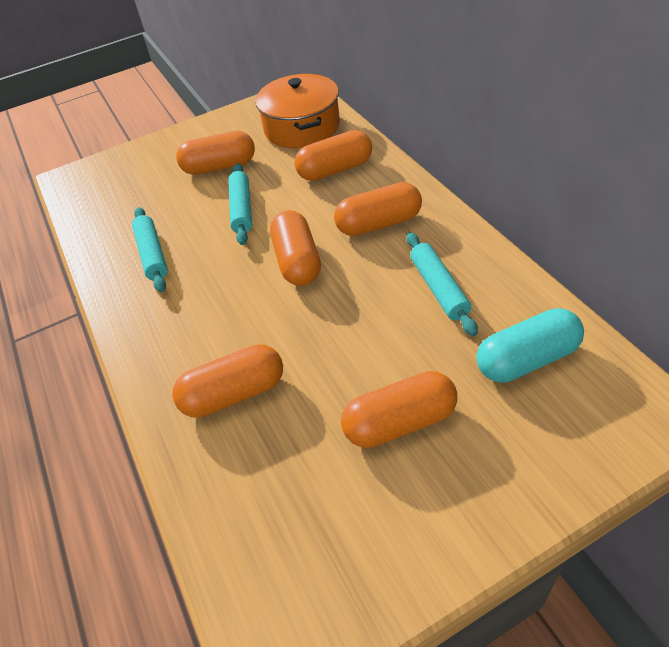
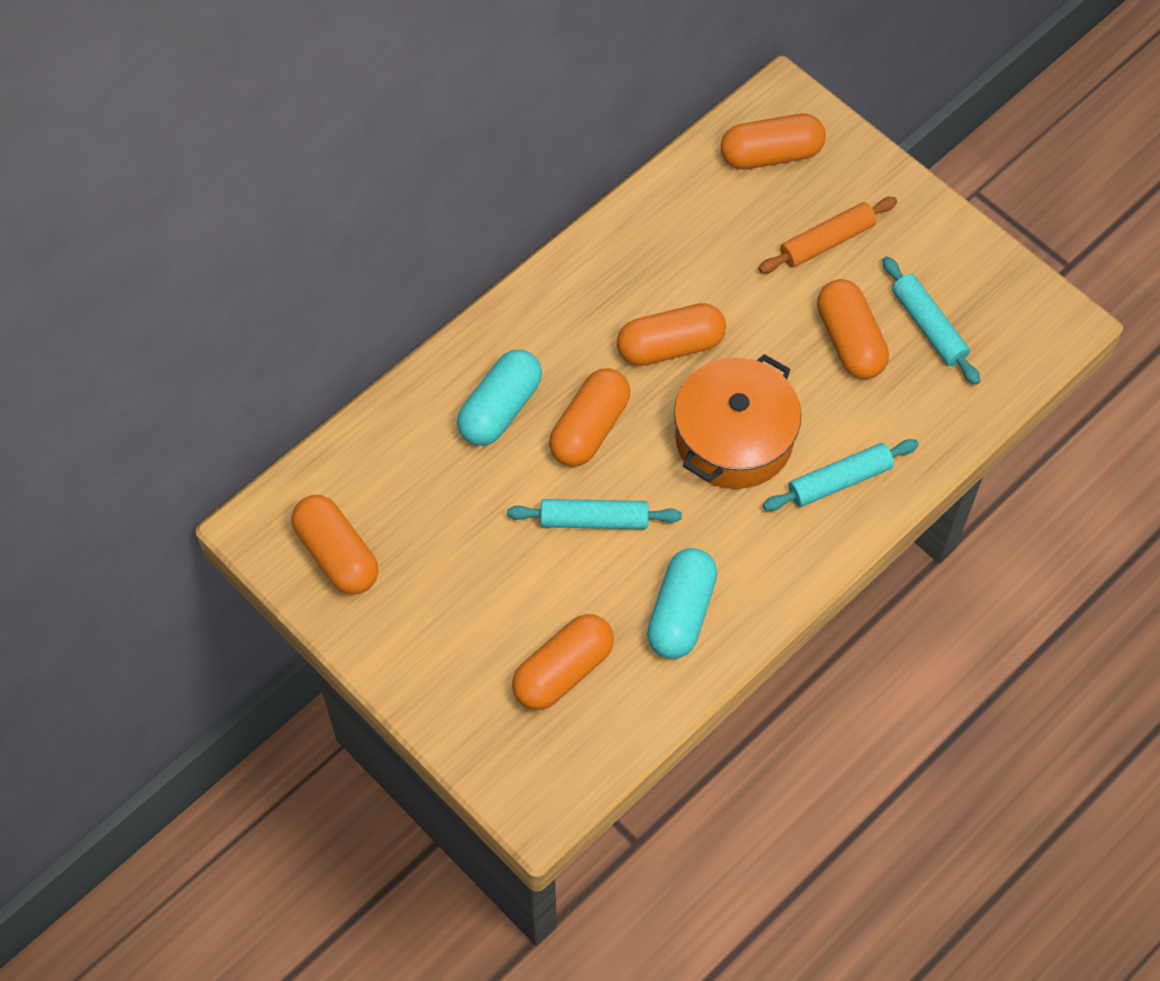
orange rolling pin: none = 0 -> [759,197,897,273] = 1
turquoise capsule: [476,308,584,383] = 1 -> [457,350,542,446] [647,548,717,659] = 2

